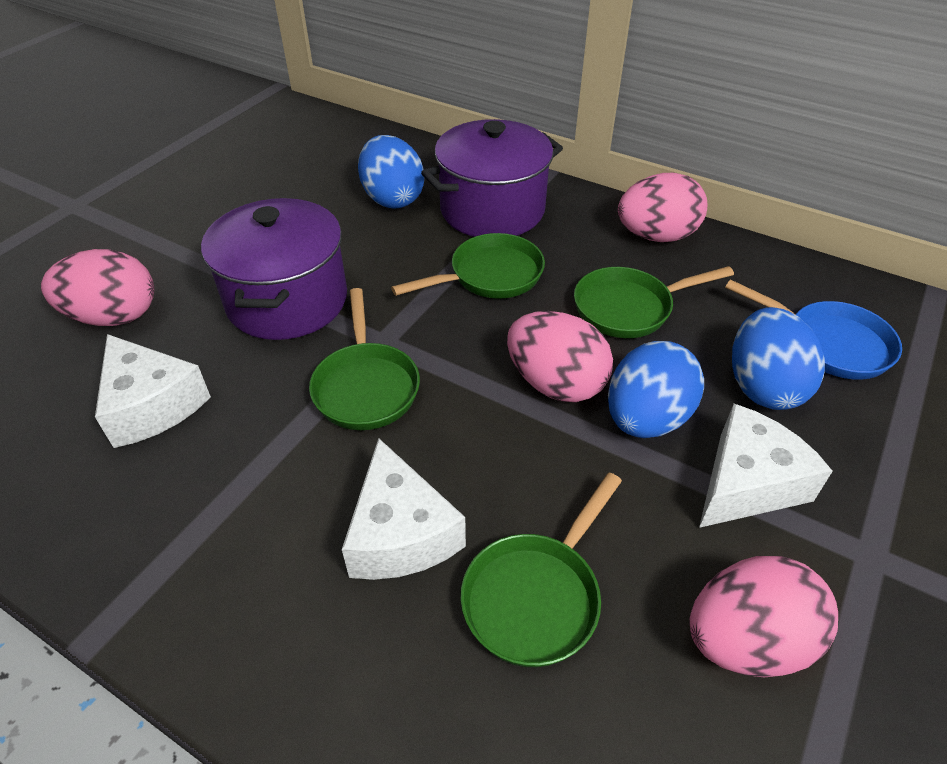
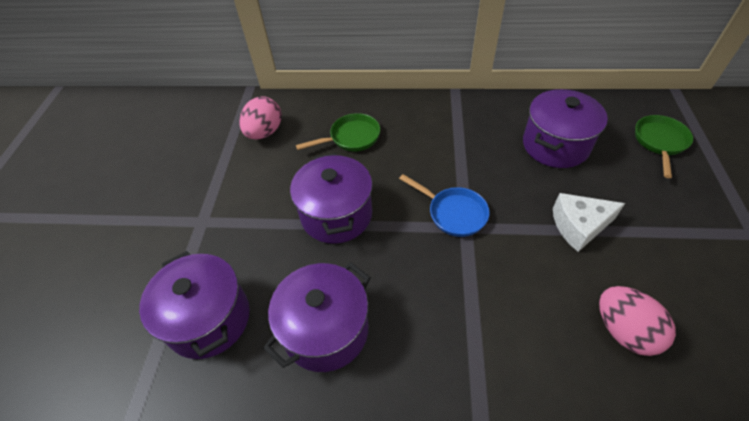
blue egg: [358,135,425,209] [608,341,704,438] [732,307,825,410] = 3 -> none = 0
green pan: [309,288,420,430] [391,233,545,299] [460,472,622,667] [574,266,734,338] = 4 -> [296,113,380,151] [635,115,693,178] = 2
pink egg: [41,249,154,326] [507,311,613,402] [618,173,707,242] [690,556,838,677] = 4 -> [240,96,282,140] [599,286,676,356] = 2
purple pot: [201,198,347,340] [421,119,563,237] = 2 -> [139,251,250,359] [263,262,371,372] [290,153,373,244] [523,89,608,168] = 4
white cheese: [95,334,211,448] [342,438,466,580] [699,404,833,528] = 3 -> [553,193,625,252] = 1

